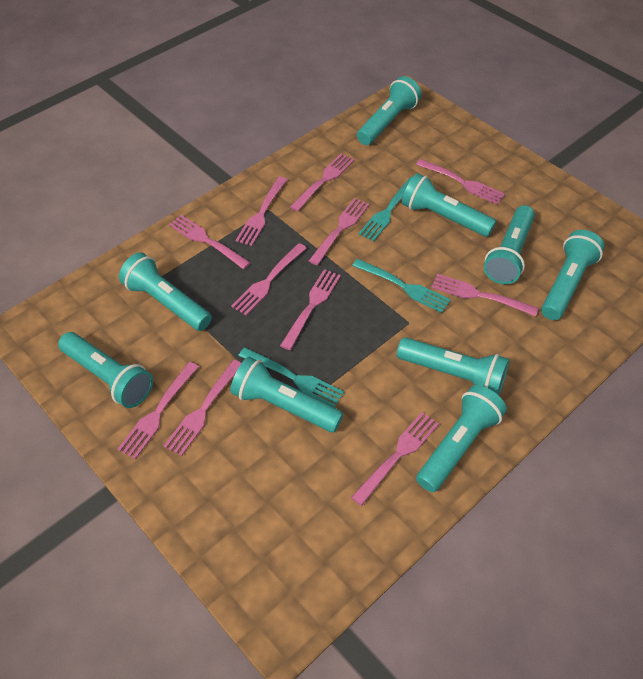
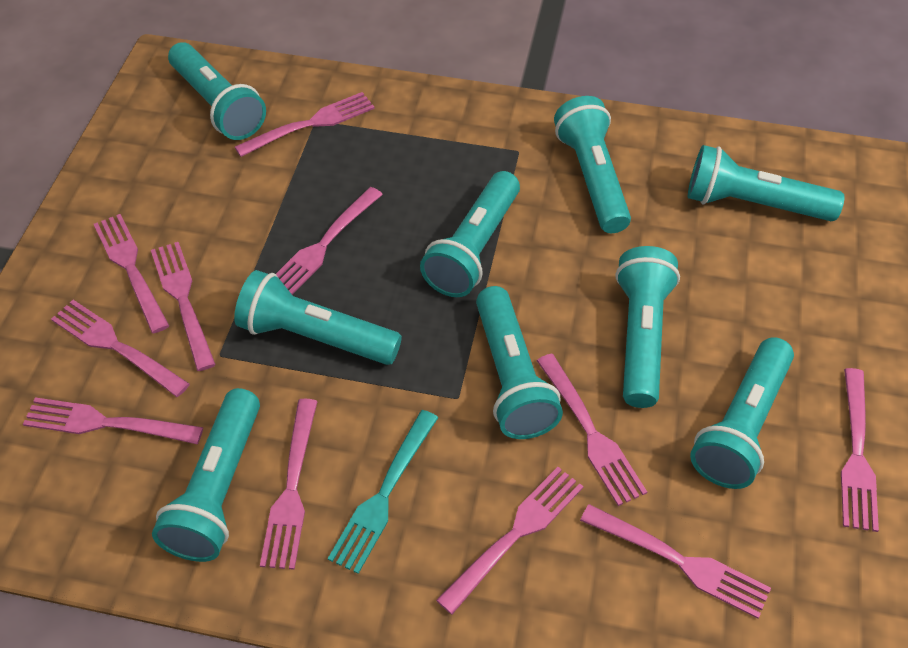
turquoise fork: [238,347,344,407] [352,259,451,313] [359,177,412,241] = 3 -> [328,410,438,574] = 1

